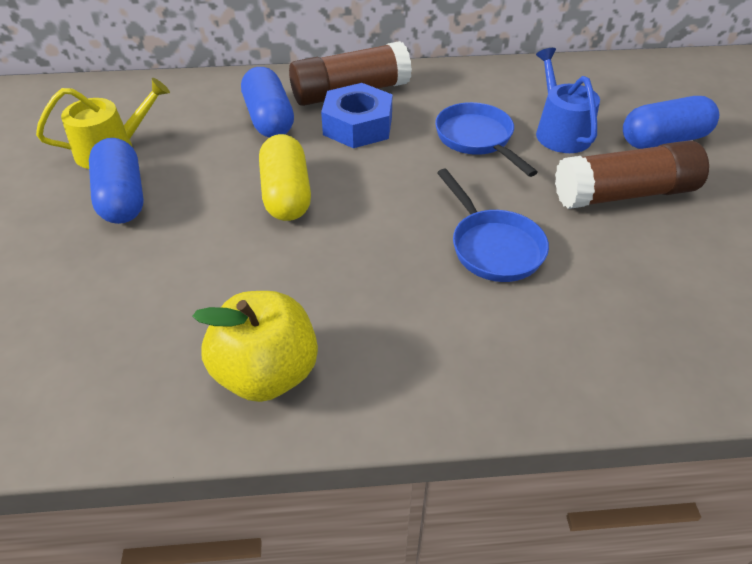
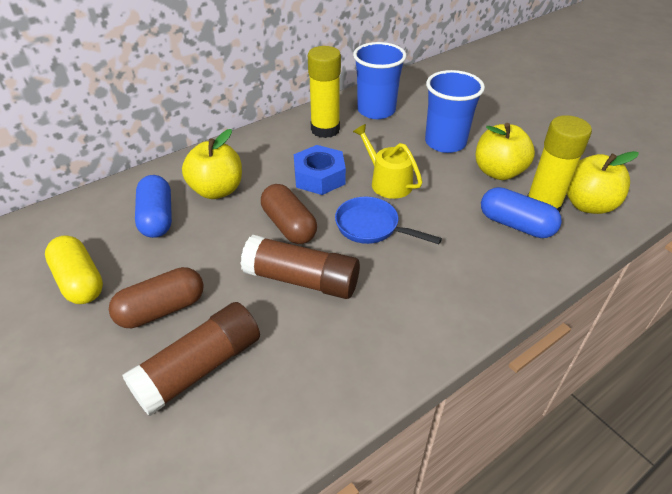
blue capsule: [89,138,144,224] [241,67,294,137] [623,96,719,149] = 3 -> [135,175,172,238] [481,187,562,238] = 2
blue cup: none = 0 -> [353,42,406,119] [425,70,485,153] = 2
blue pan: [435,102,538,177] [437,169,549,282] = 2 -> [335,197,442,244] = 1
blue watering can: [536,48,600,153] = 1 -> none = 0
brown capsule: none = 0 -> [109,267,204,328] [261,184,317,244] = 2
yellow apple: [192,291,318,402] = 1 -> [182,129,242,199] [476,123,535,180] [566,151,639,214] = 3
yellow glue stick: none = 0 -> [308,46,341,138] [527,115,592,213] = 2

